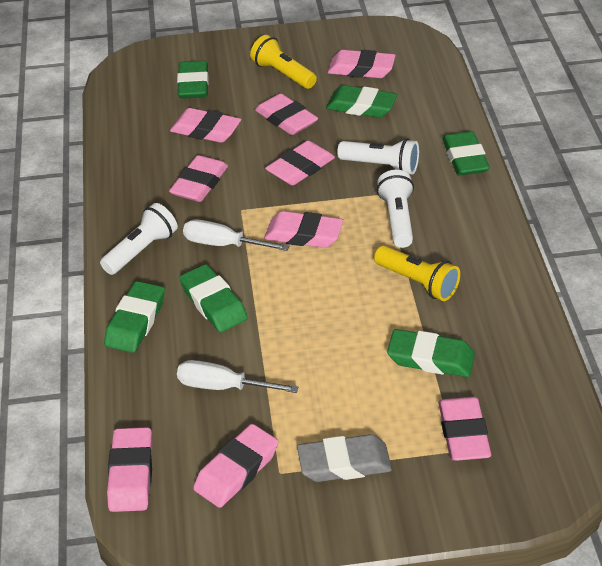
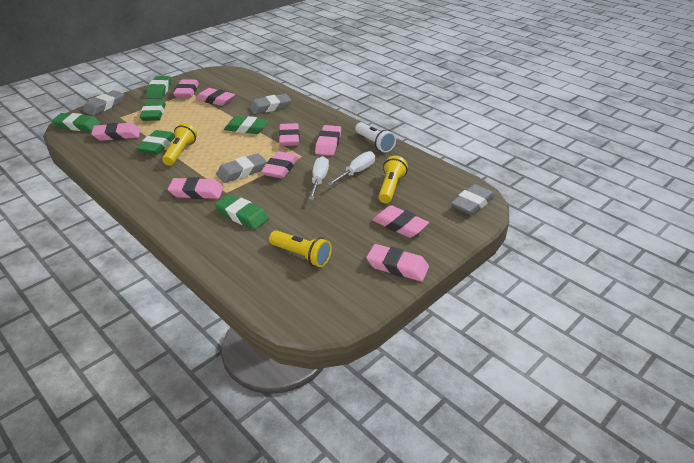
grey eraser: [297,434,392,482] = 1 -> [83,90,124,116] [216,153,267,183] [249,94,291,114] [451,184,495,215] = 4
white flashlight: [100,203,178,275] [337,139,419,175] [377,170,414,248] = 3 -> [355,122,396,153] = 1
yellow flashlight: [250,35,317,89] [374,245,460,301] = 2 -> [162,123,197,166] [269,230,332,267] [378,156,408,203] = 3

